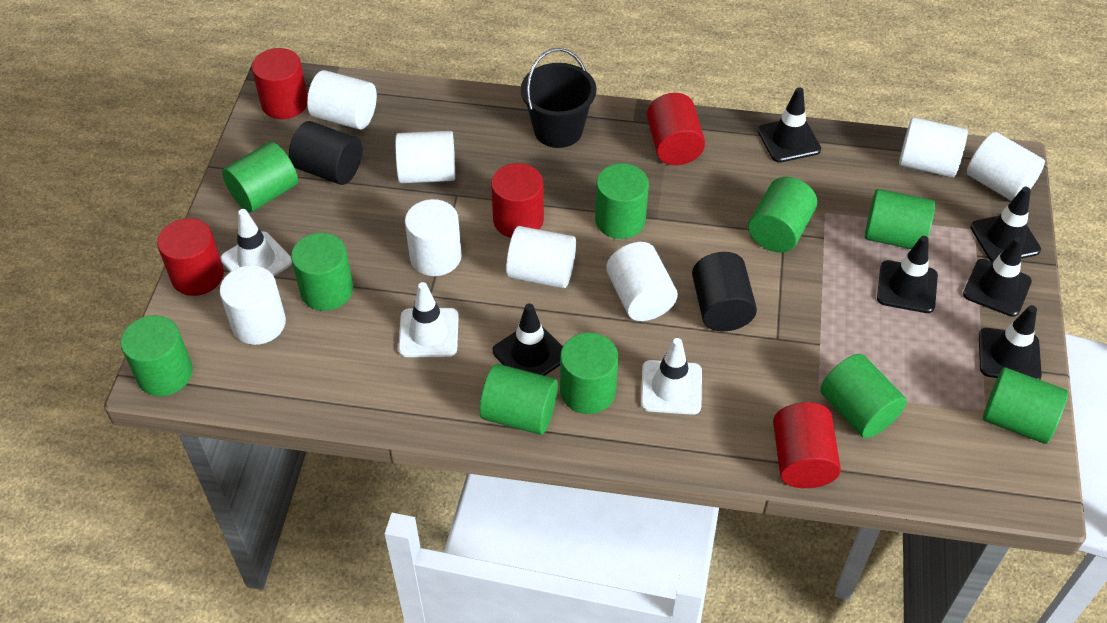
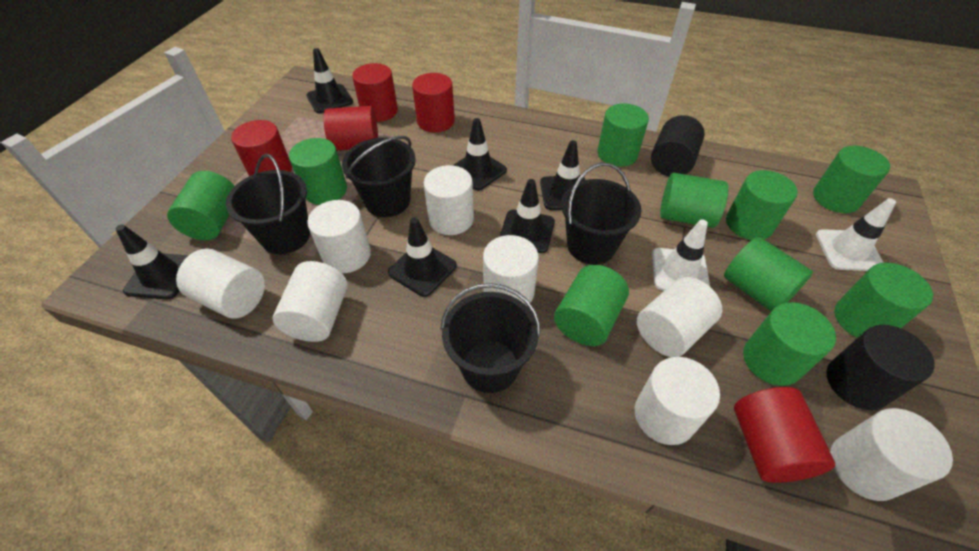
black bucket: [521,48,596,148] = 1 -> [226,154,310,254] [342,136,416,217] [440,283,540,393] [561,163,641,265] = 4
white traffic cone: [220,209,292,276] [398,282,459,357] [641,338,702,415] = 3 -> [652,219,710,291] [816,198,896,271] = 2

